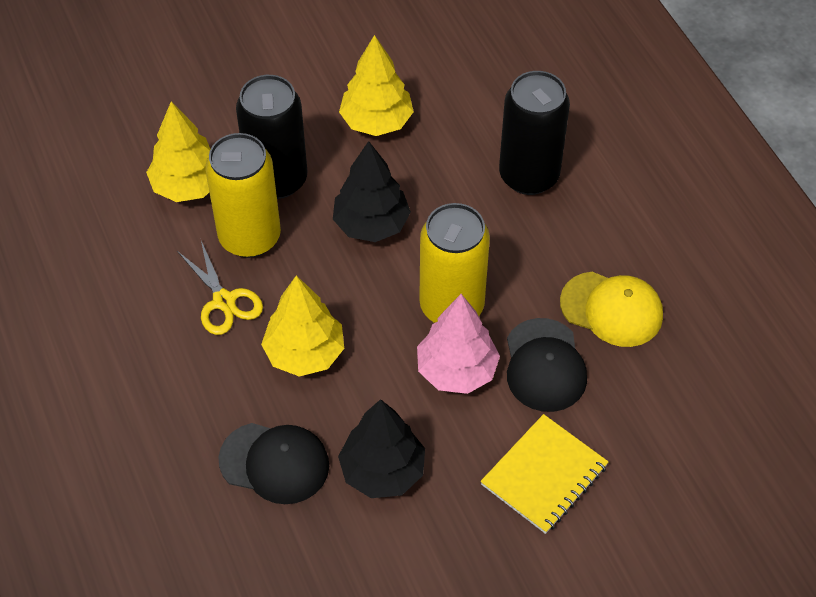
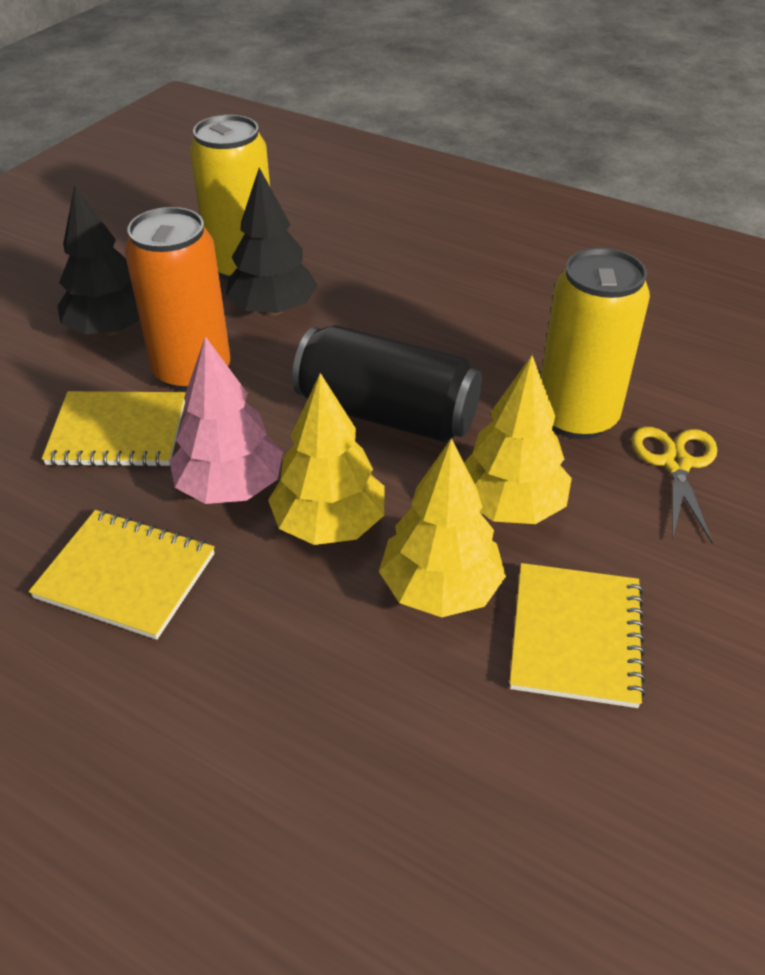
black can: [236,75,307,199] [499,71,570,195] = 2 -> [292,325,482,442] = 1
black cap: [219,423,329,504] [507,318,587,412] = 2 -> none = 0
orange can: none = 0 -> [125,207,231,392] = 1
yellow cap: [560,272,663,347] = 1 -> none = 0
yellow notebook: [480,414,609,534] = 1 -> [29,510,215,640] [42,391,185,467] [509,563,646,708] = 3

